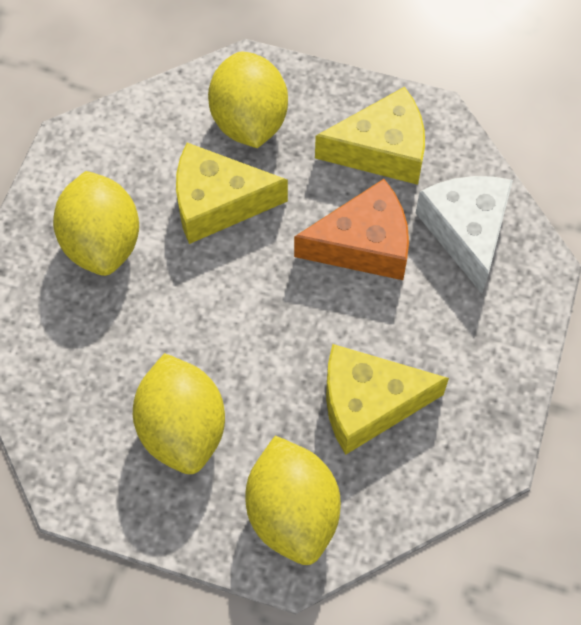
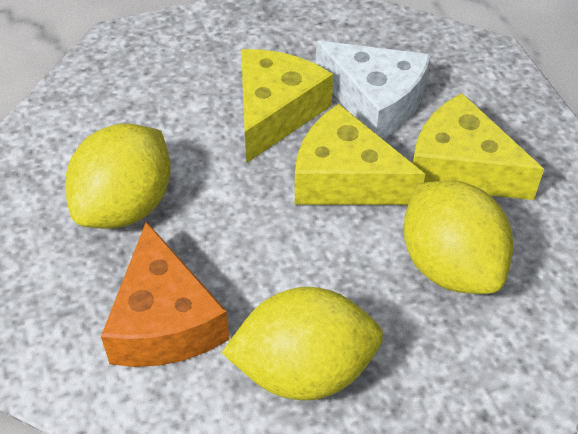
yellow lemon: [53,171,139,276] [133,353,225,474] [208,52,288,148] [245,436,341,565] = 4 -> [65,124,171,229] [221,287,383,400] [403,180,513,294] = 3

